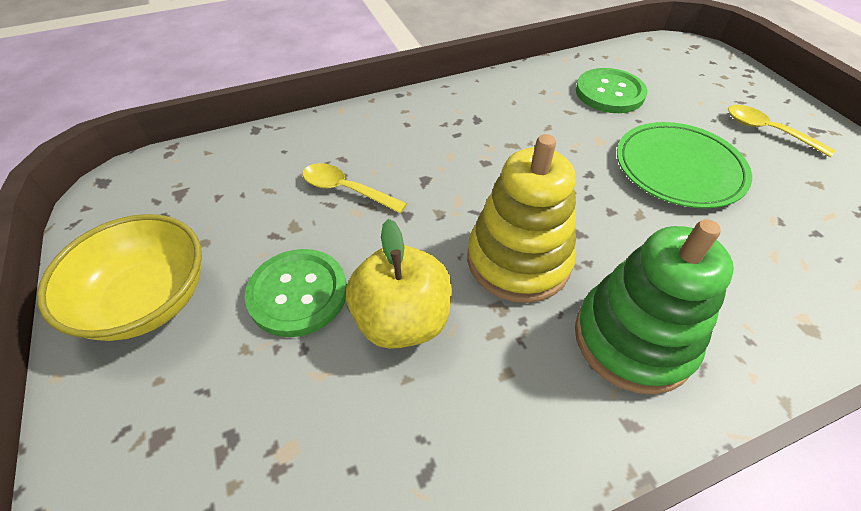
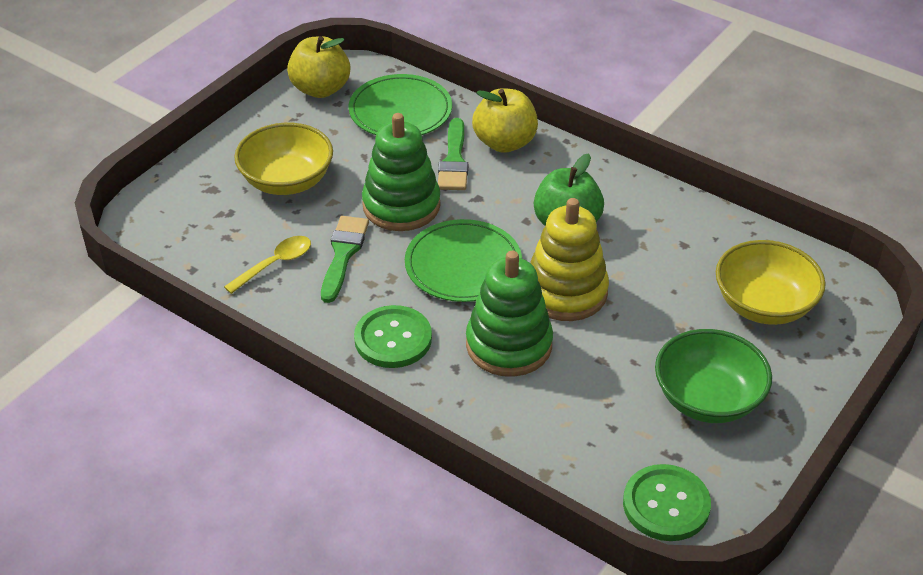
green apple: none = 0 -> [534,154,604,226] = 1
green bowl: none = 0 -> [655,329,772,423] = 1
green brush: none = 0 -> [321,216,369,303] [438,118,468,190] = 2
green plate: [617,122,752,209] = 1 -> [348,74,452,135] [405,219,522,302] = 2
green stacking toy: [575,219,734,394] = 1 -> [362,113,441,231] [466,251,553,377] = 2
yellow apple: [346,219,452,349] = 1 -> [287,36,350,98] [472,88,538,153] = 2
yellow bowl: [37,214,202,341] = 1 -> [234,123,333,195] [716,240,826,325] = 2
yellow spoon: [303,163,407,214] [728,105,835,157] = 2 -> [224,236,311,294] = 1

